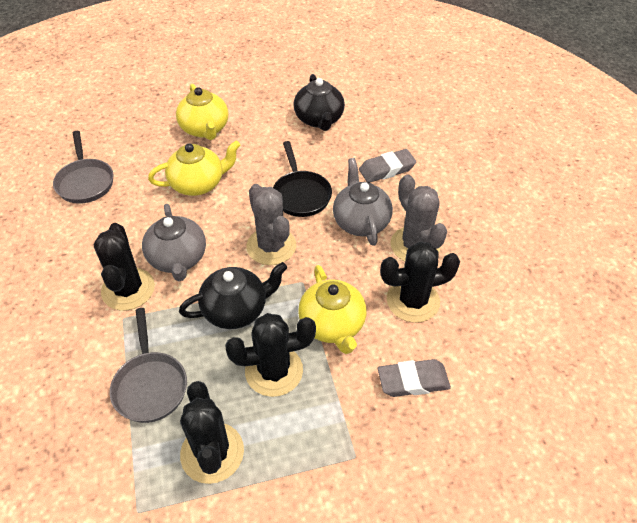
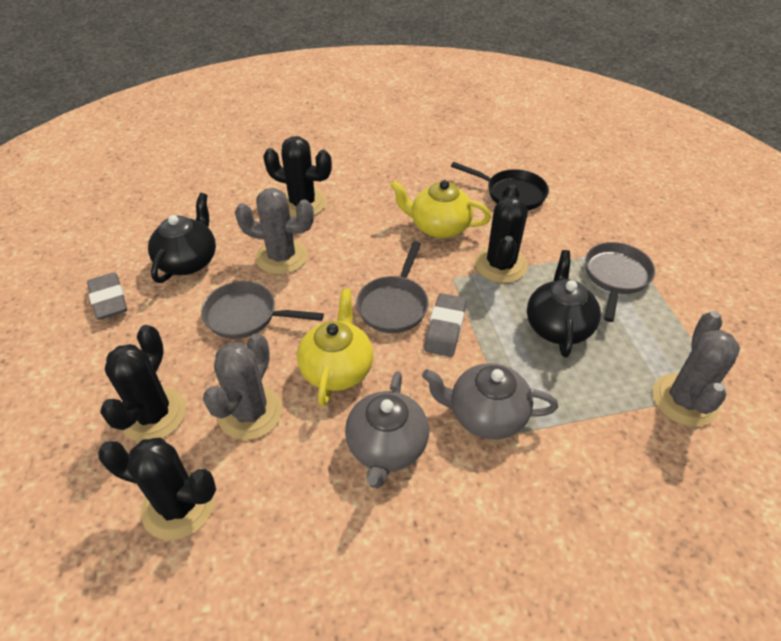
grey cactus: [247,184,296,265] [390,174,447,261] = 2 -> [203,333,283,440] [235,188,314,274] [652,311,740,427] = 3
grey pan: [53,131,113,204] [110,308,187,423] = 2 -> [201,281,324,339] [356,241,428,333] [585,242,655,322] = 3
yellow teapot: [148,140,240,196] [176,84,229,140] [298,265,367,354] = 3 -> [297,288,374,406] [390,180,491,238] = 2

